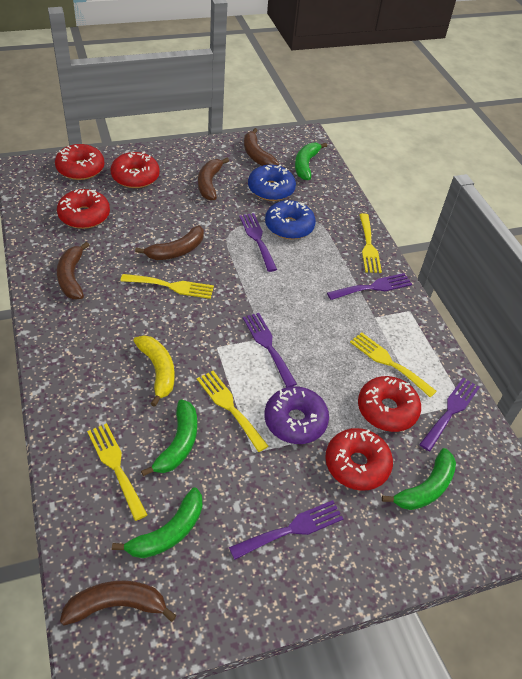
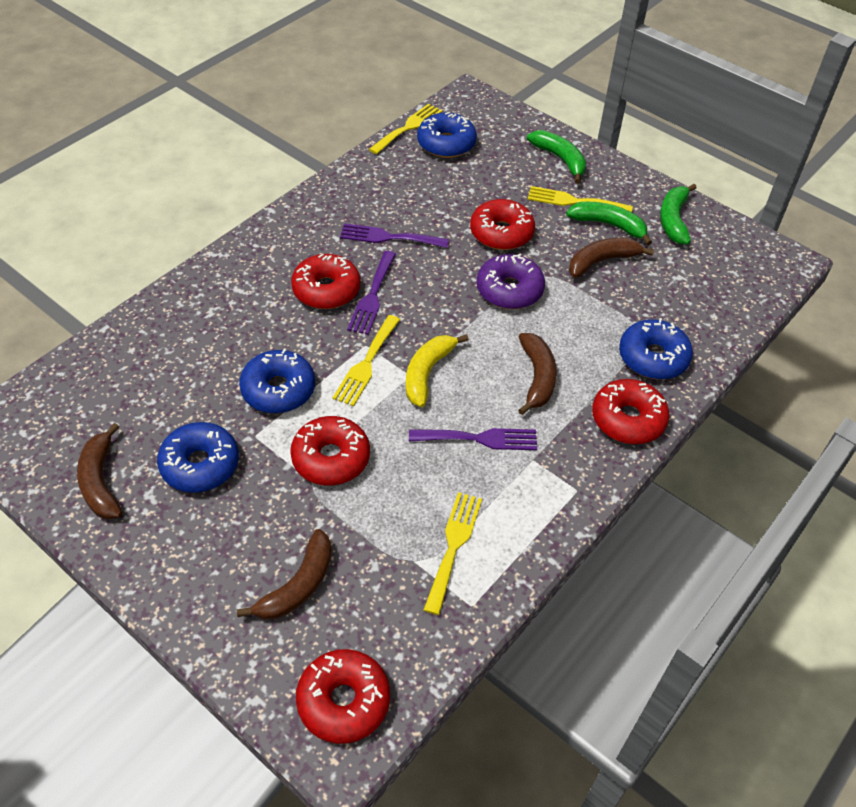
blue donut: [248,165,296,201] [265,200,316,239] = 2 -> [157,422,239,493] [239,348,315,413] [417,112,477,158] [619,318,693,379] = 4
brown banana: [57,242,89,299] [60,581,177,625] [135,226,204,260] [198,158,229,200] [244,128,279,166] = 5 -> [77,423,122,519] [237,529,332,620] [518,333,557,415] [569,238,654,278] = 4
green banana: [112,487,202,558] [141,399,197,476] [295,143,327,180] [382,448,456,510] = 4 -> [527,130,586,184] [566,202,652,245] [660,184,697,244] = 3
purple fork: [229,500,343,560] [239,213,277,272] [243,313,297,387] [327,273,412,300] [419,377,480,451] = 5 -> [340,223,449,248] [347,251,396,335] [409,428,537,450] = 3
yellow fork: [87,423,148,521] [120,274,214,299] [197,371,268,452] [350,332,437,398] [359,213,382,273] = 5 -> [333,315,400,406] [369,104,442,154] [424,492,482,615] [528,186,633,212] = 4

